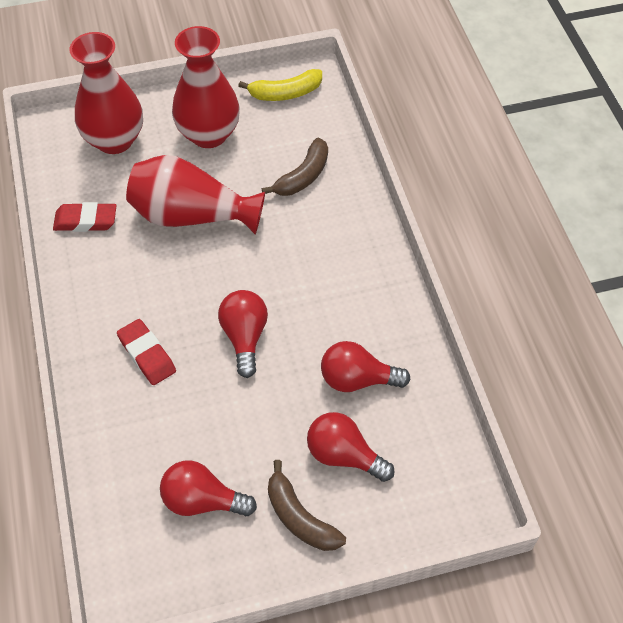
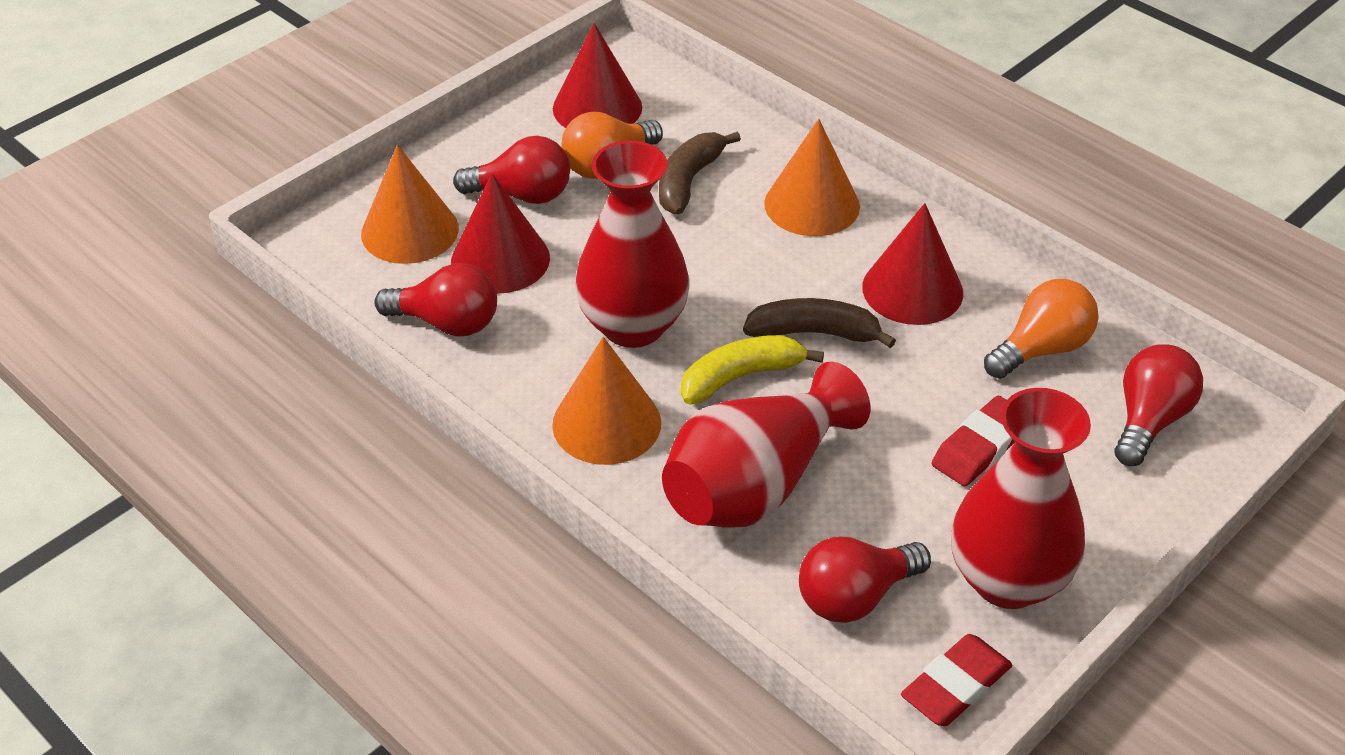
orange cone: none = 0 -> [361,145,459,264] [552,337,661,465] [764,119,860,236] = 3
orange light bulb: none = 0 -> [561,112,663,179] [984,279,1099,379] = 2
red cone: none = 0 -> [451,173,550,294] [553,23,642,128] [862,203,963,325] = 3

